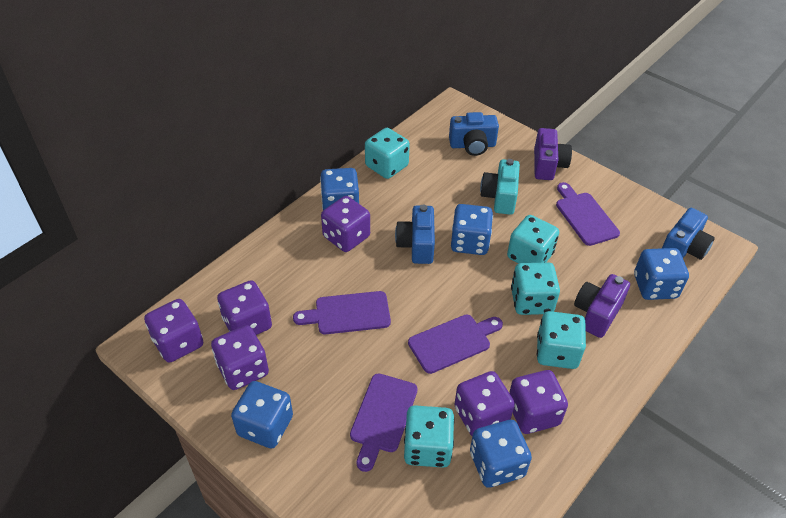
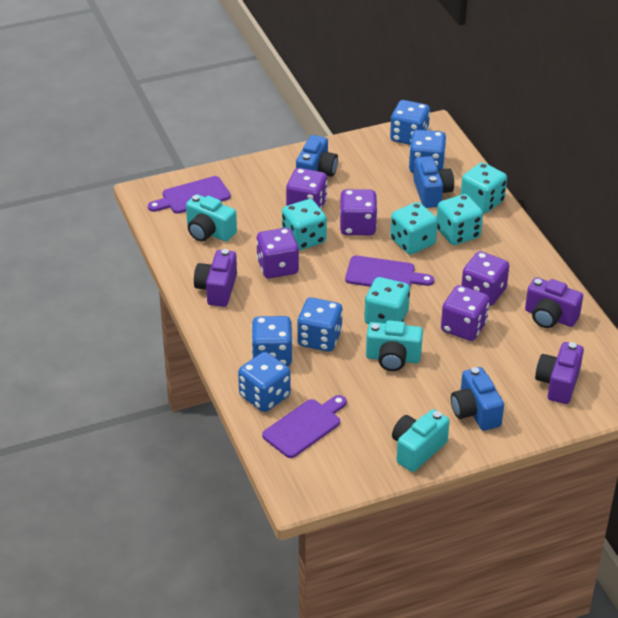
purple camera: [534,128,572,180] [574,274,630,338] = 2 -> [194,249,237,307] [525,277,583,328] [535,342,584,404] = 3
purple cutting board: [293,291,391,334] [350,373,418,472] [408,315,503,374] [556,182,620,246] = 4 -> [148,176,231,214] [262,395,347,458] [345,256,434,287] = 3
purple dice: [144,299,203,363] [211,325,269,390] [217,280,272,335] [321,196,370,252] [454,371,515,436] [509,370,568,434] = 6 -> [256,228,299,278] [286,168,328,210] [340,189,377,235] [441,285,490,341] [461,251,509,306] = 5
turquoise camera: [480,159,520,215] = 1 -> [186,194,237,242] [366,320,423,371] [392,409,450,472] = 3

